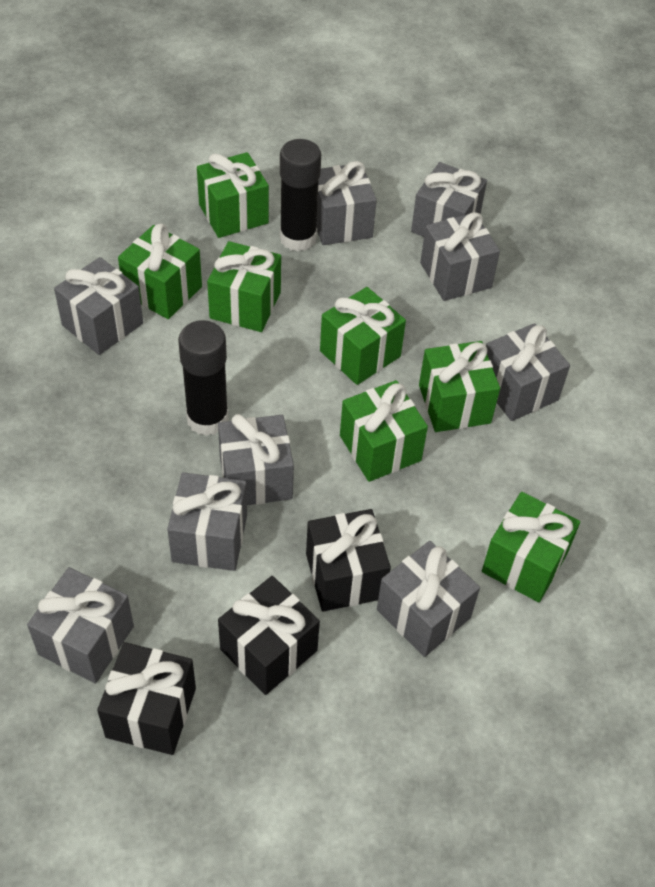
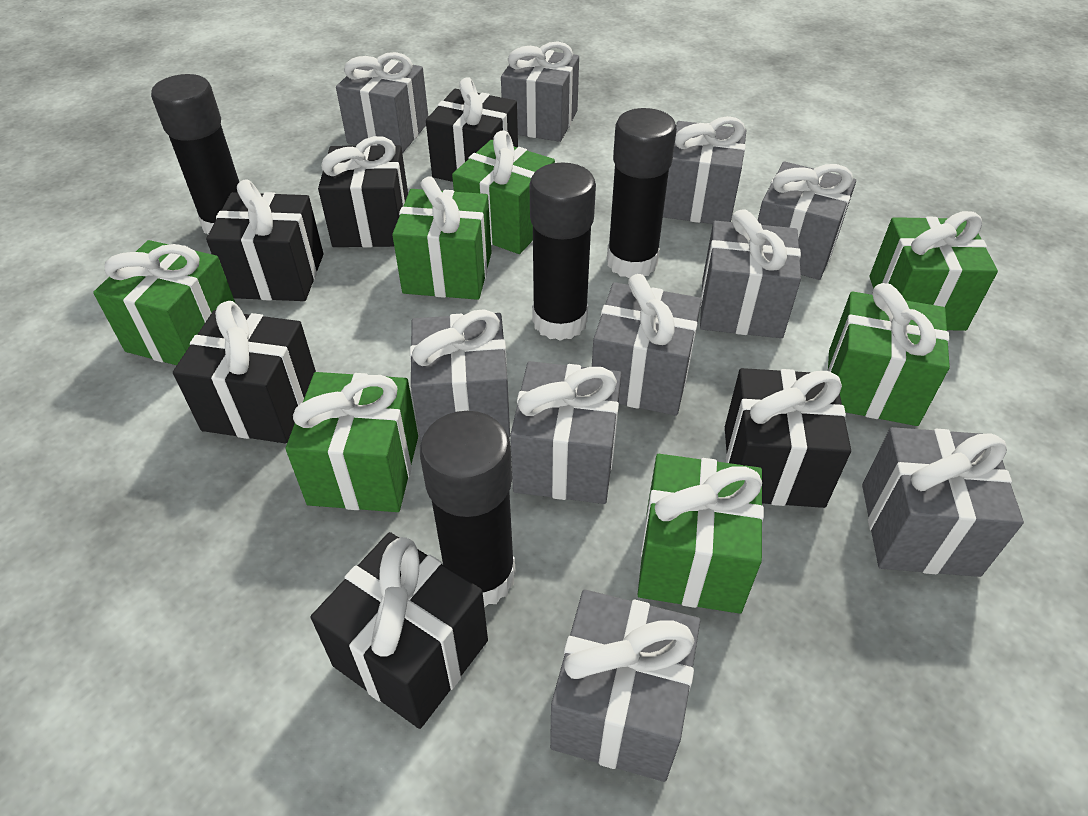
black gift: [97,642,196,755] [218,576,320,695] [306,509,391,612] = 3 -> [173,301,316,443] [206,180,324,301] [311,532,488,729] [318,136,408,248] [426,77,518,182] [725,368,851,508] = 6
black glue stick: [178,320,229,436] [280,139,321,252] = 2 -> [151,74,239,234] [420,411,516,607] [529,163,596,341] [607,108,677,278] = 4
grey gift: [27,567,134,684] [54,257,143,355] [167,472,247,571] [218,414,294,505] [316,161,377,245] [377,541,480,657] [411,162,487,237] [420,212,500,301] [486,323,570,421] = 9 -> [336,52,428,153] [410,309,510,441] [501,41,579,142] [510,361,621,504] [550,590,700,782] [592,274,702,416] [663,116,747,224] [700,209,801,338] [758,161,856,280] [862,427,1024,577] = 10

